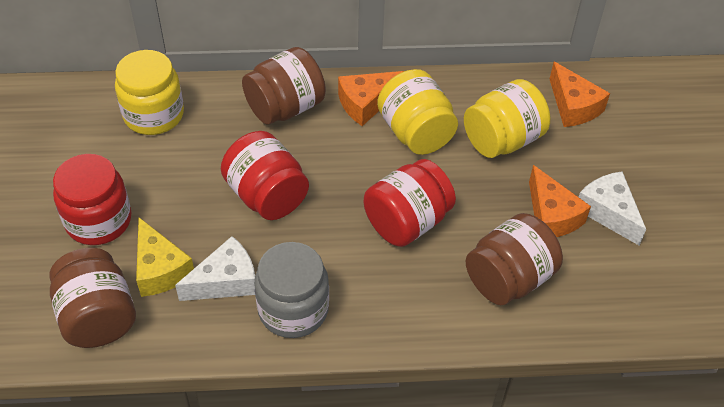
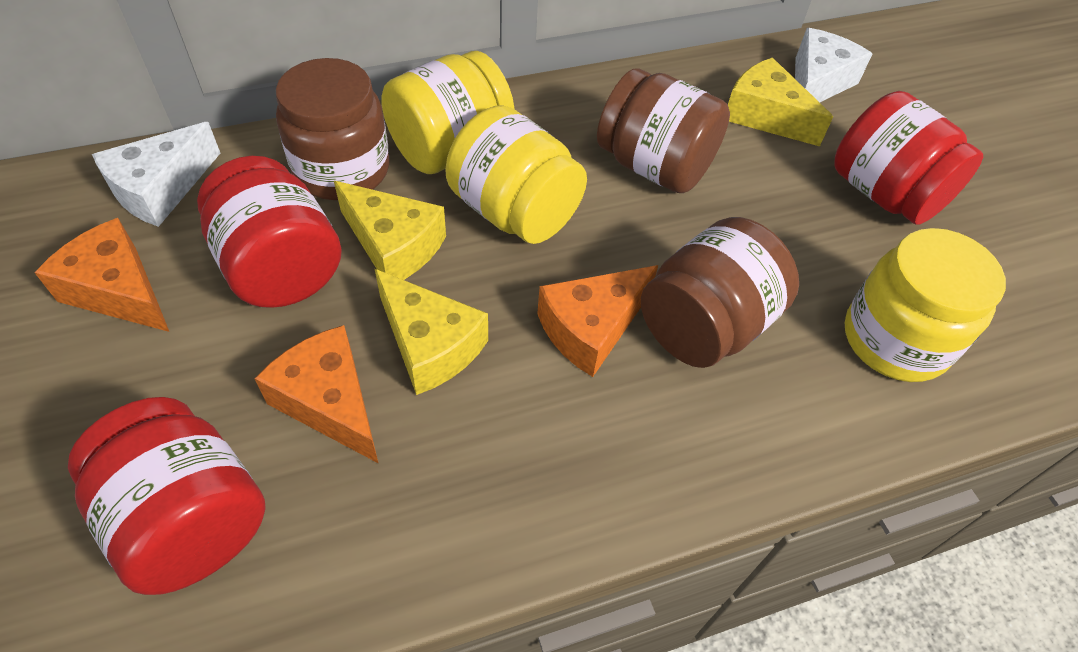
grey jar: [254,242,329,338] = 1 -> none = 0
yellow cheese: [136,218,194,297] = 1 -> [334,181,446,280] [375,269,488,395] [728,57,833,146] = 3

